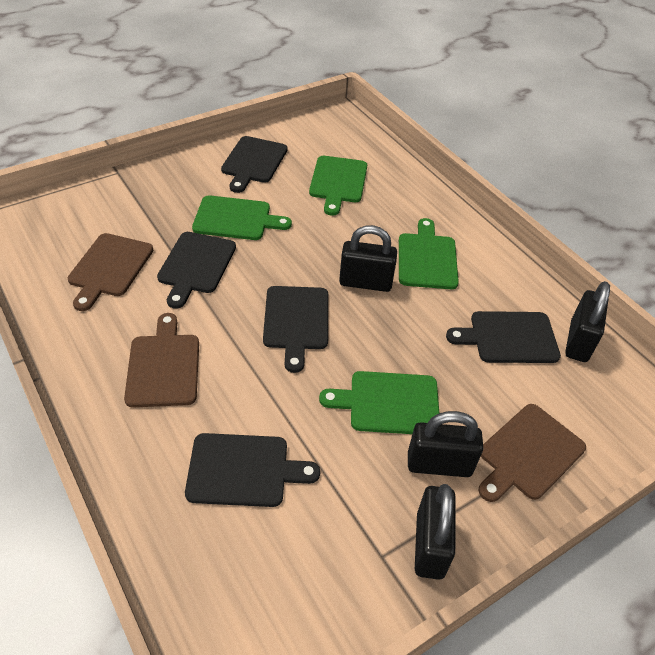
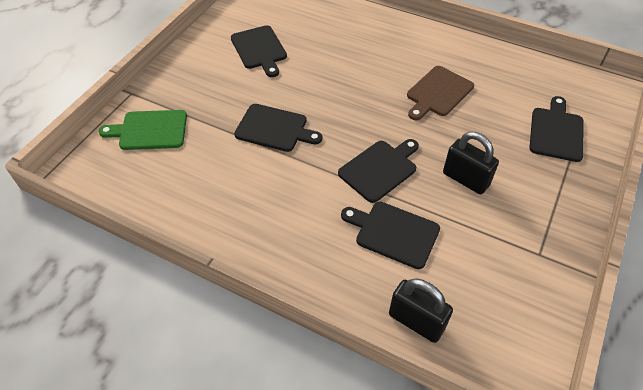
black padlock: [339,225,397,292] [408,411,483,477] [415,484,456,580] [565,281,610,362] = 4 -> [389,278,453,343] [443,132,499,194] = 2
brown cutting board: [68,233,153,311] [124,313,199,408] [478,404,586,502] = 3 -> [407,66,474,120] = 1
green cutting board: [192,195,292,240] [309,156,367,216] [319,371,439,434] [399,218,459,289] = 4 -> [99,110,187,150] = 1

